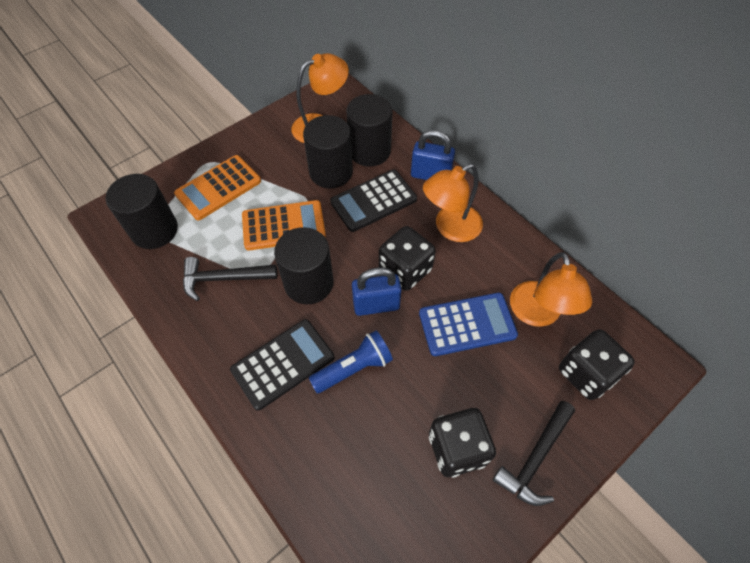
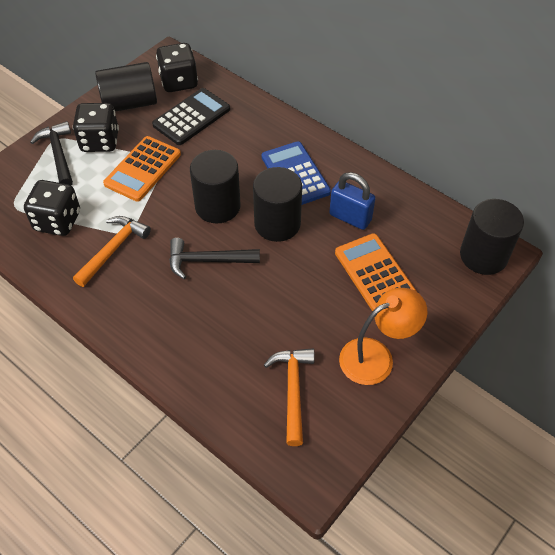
black calculator: [230,319,334,411] [330,170,417,232] = 2 -> [152,88,230,145] = 1
blue flashlight: [309,330,393,393] = 1 -> none = 0
blue padlock: [352,267,401,316] [411,130,455,180] = 2 -> [329,172,375,230] = 1
orange hammer: none = 0 -> [73,216,151,287] [264,348,315,446] = 2
orange lamp: [291,53,349,143] [423,164,483,242] [510,252,592,327] = 3 -> [339,288,427,385] = 1

